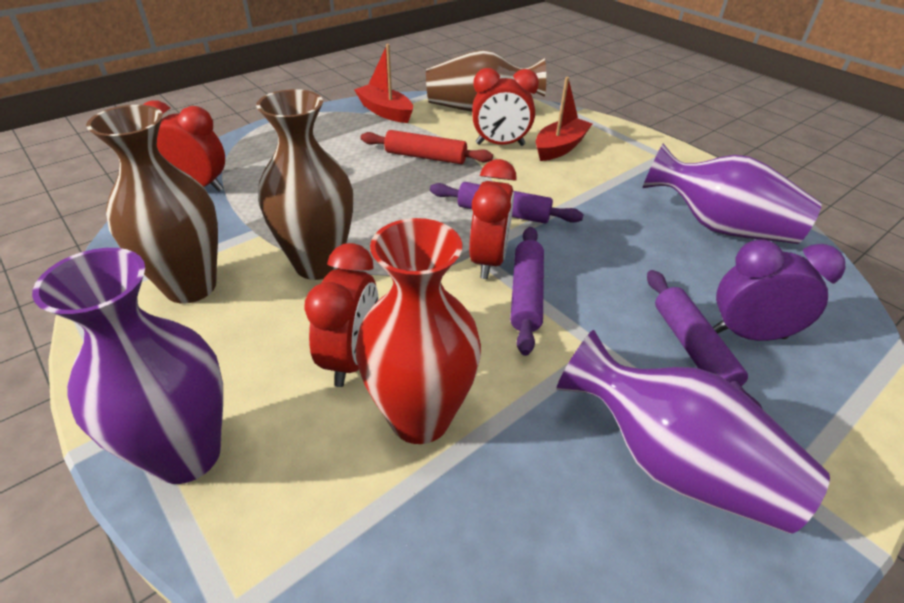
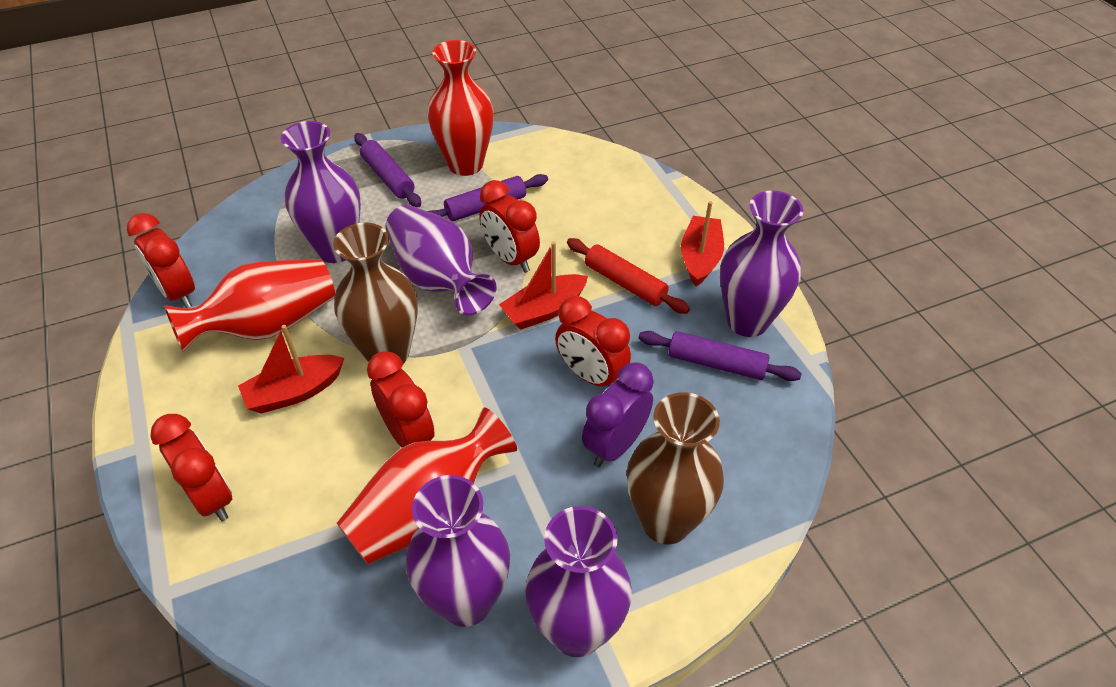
brown vase: [86,105,218,303] [256,89,353,280] [426,50,546,112] = 3 -> [333,223,418,364] [627,392,724,544] = 2
purple vase: [32,248,223,484] [556,330,830,534] [642,144,822,244] = 3 -> [281,121,361,263] [385,205,497,315] [406,475,510,627] [525,506,632,657] [720,191,803,337] = 5
red boat: [354,44,413,123] [536,77,592,161] = 2 -> [238,325,344,413] [499,241,588,330] [681,201,724,287] = 3
red clock: [143,100,225,192] [304,243,378,387] [469,159,517,279] [472,68,539,146] = 4 -> [127,213,195,308] [150,414,232,521] [367,351,435,448] [480,180,540,273] [555,296,631,387] = 5
red vase: [355,218,481,444] = 1 -> [164,259,335,352] [337,407,517,565] [427,40,494,176] = 3

